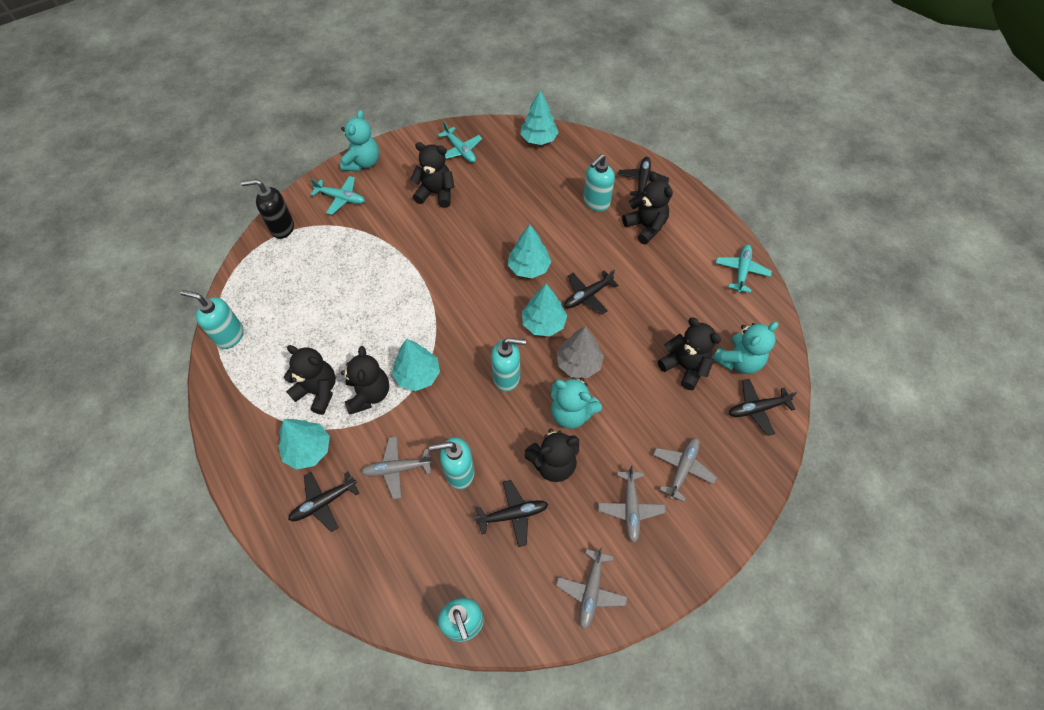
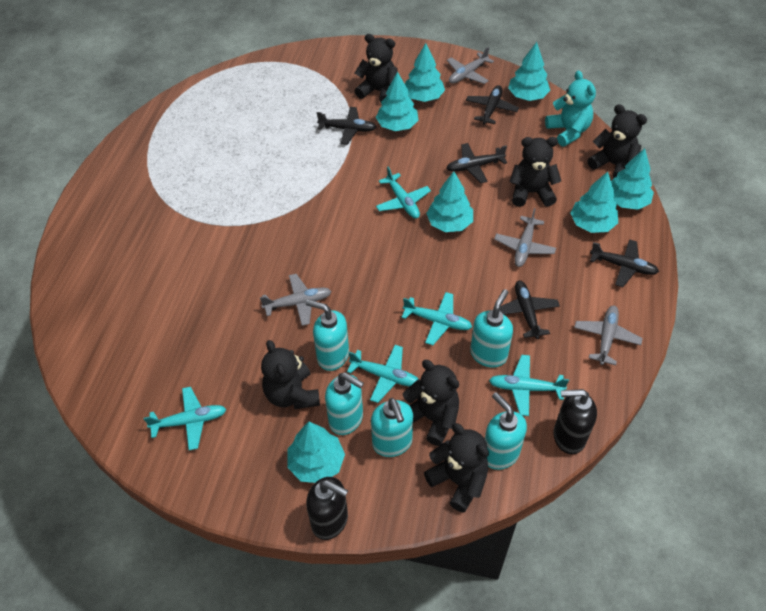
black soap dispenser: [241,179,294,239] = 1 -> [306,477,348,540] [554,389,597,454] = 2
grey tree: [557,327,604,378] = 1 -> none = 0
turquoise plane: [310,176,365,215] [438,122,482,163] [716,245,772,293] = 3 -> [144,387,226,450] [347,345,418,403] [376,167,431,219] [401,292,472,345] [489,355,569,416] = 5
turquoise teddy bear: [340,110,379,171] [551,377,602,429] [713,322,778,374] = 3 -> [545,70,596,146] = 1
turquoise tree: [278,419,330,470] [392,339,440,391] [508,224,551,278] [520,90,559,145] [522,284,567,336] = 5 -> [287,422,345,483] [376,72,418,131] [405,43,445,102] [426,171,473,232] [508,42,550,101] [570,172,618,233] [611,148,654,210] = 7

